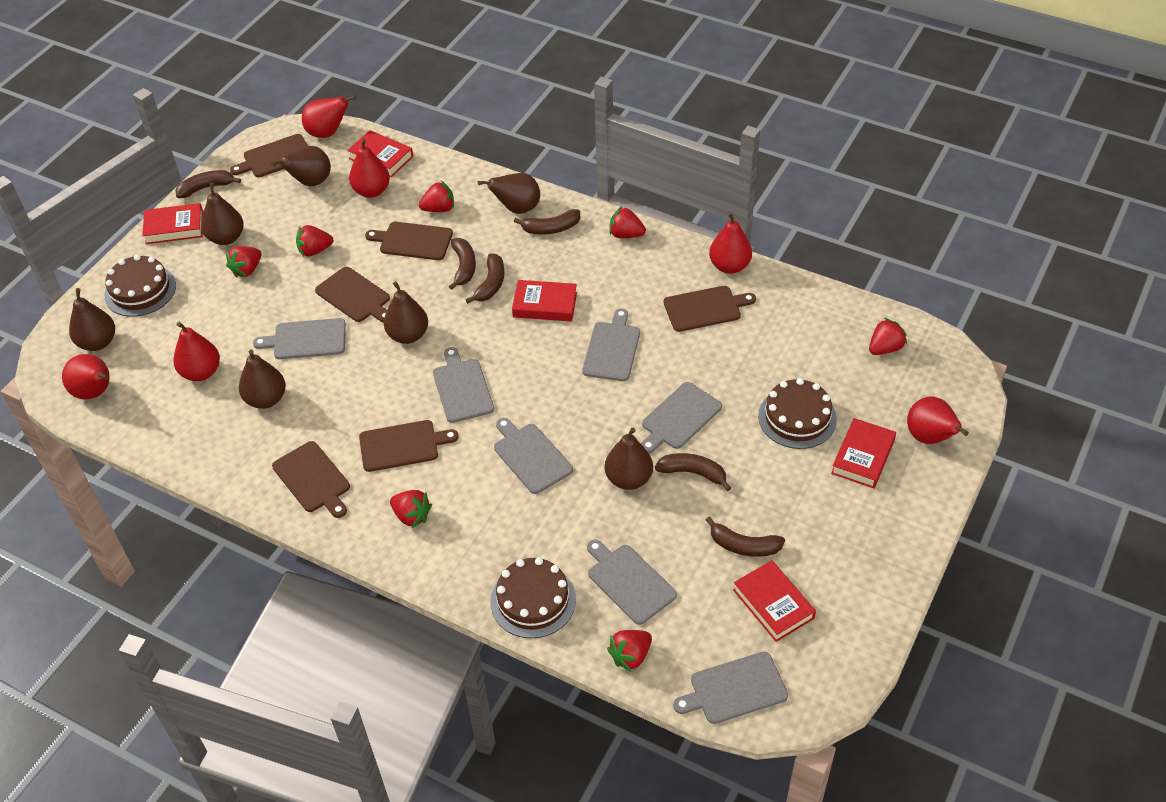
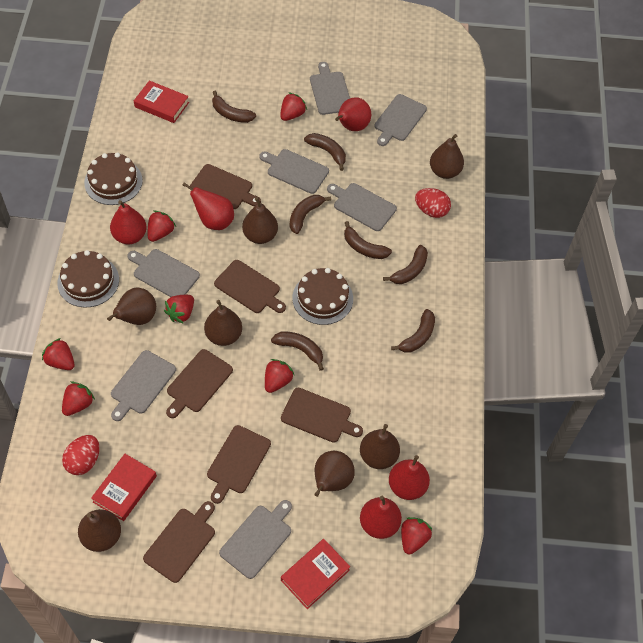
brown banana: [175,170,241,198] [449,238,476,290] [466,254,504,304] [514,209,580,235] [655,453,731,491] [706,516,785,557] = 6 -> [212,91,256,123] [271,332,324,371] [290,195,331,234] [304,133,346,171] [344,221,392,259] [383,245,428,284] [391,309,435,353] = 7
red book: [142,203,203,244] [347,130,413,177] [512,280,577,321] [733,560,816,642] [831,418,896,488] = 5 -> [91,454,157,521] [134,80,189,123] [281,539,350,609] = 3
red egg: none = 0 -> [62,435,99,475] [415,188,451,218] = 2
red pear: [62,354,110,399] [173,322,220,381] [302,95,356,138] [349,139,390,198] [709,212,752,274] [907,396,969,444] = 6 -> [110,200,147,244] [183,182,234,230] [335,97,371,131] [360,496,402,539] [389,455,430,500] = 5

